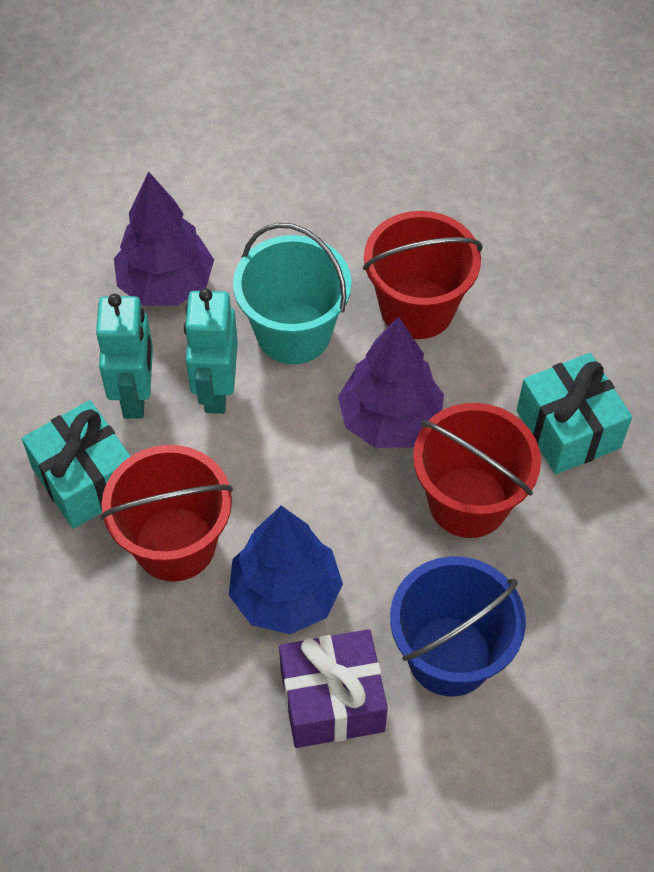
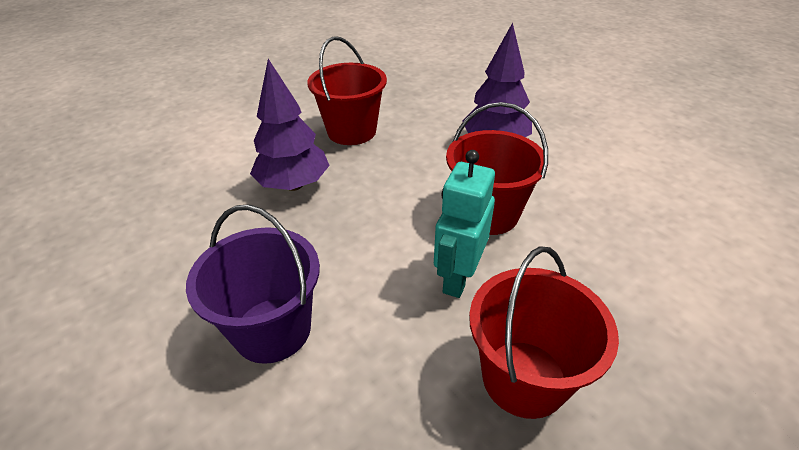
blue bucket: [390,556,526,697] = 1 -> none = 0
blue tree: [229,506,343,634] = 1 -> none = 0
purple bucket: none = 0 -> [186,204,320,364] = 1
purple gift: [279,629,388,748] = 1 -> none = 0
turquoise bucket: [233,223,352,364] = 1 -> none = 0
turquoise gift: [22,400,130,529] [517,353,632,475] = 2 -> none = 0
turquoise robot: [96,294,153,419] [184,288,238,414] = 2 -> [434,150,495,298] = 1

